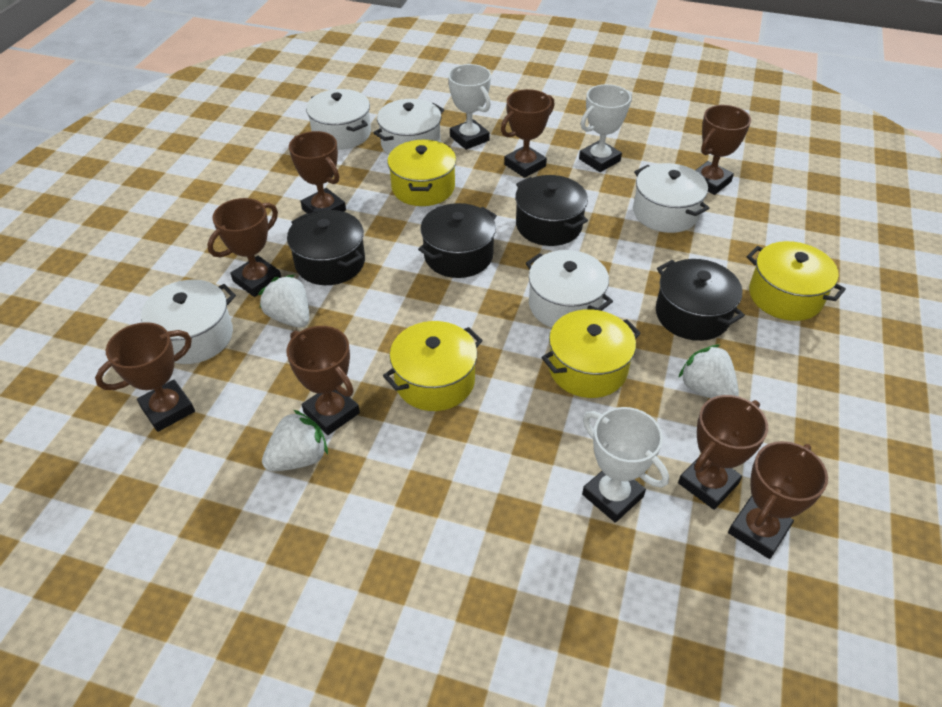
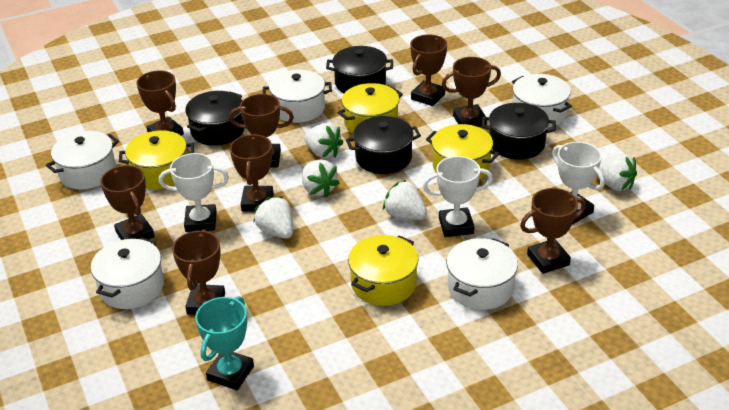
turquoise trophy: none = 0 -> [195,296,254,390] = 1
white strawberry: [259,275,309,328] [262,410,328,471] [678,344,739,399] = 3 -> [253,196,293,239] [302,159,340,197] [304,123,344,158] [383,180,427,220] [596,154,637,191] = 5

